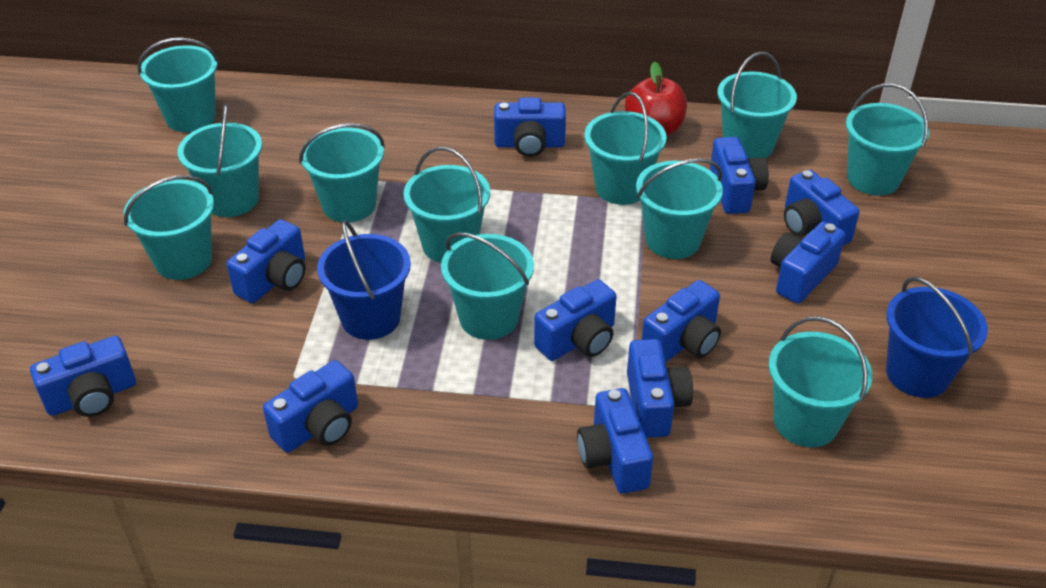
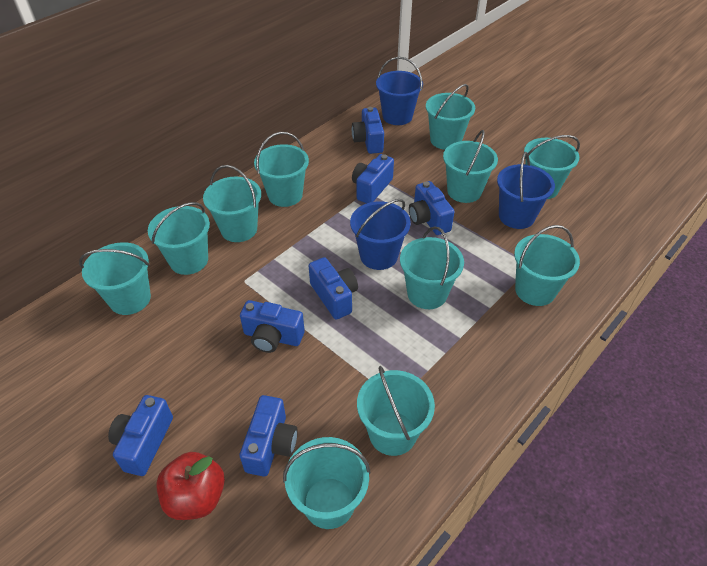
blue bucket: [317,220,411,340] [886,277,988,398] = 2 -> [350,199,411,270] [376,57,423,125] [497,152,555,229] = 3
blue camera: [30,336,136,417] [226,219,306,303] [263,360,358,453] [494,98,566,157] [534,279,617,361] [577,388,653,494] [627,339,693,438] [642,280,721,362] [710,137,769,214] [771,222,845,304] [784,170,860,245] = 11 -> [108,395,173,476] [240,300,305,353] [240,395,298,477] [309,257,358,320] [352,107,384,154] [352,154,394,203] [409,181,455,235] = 7

